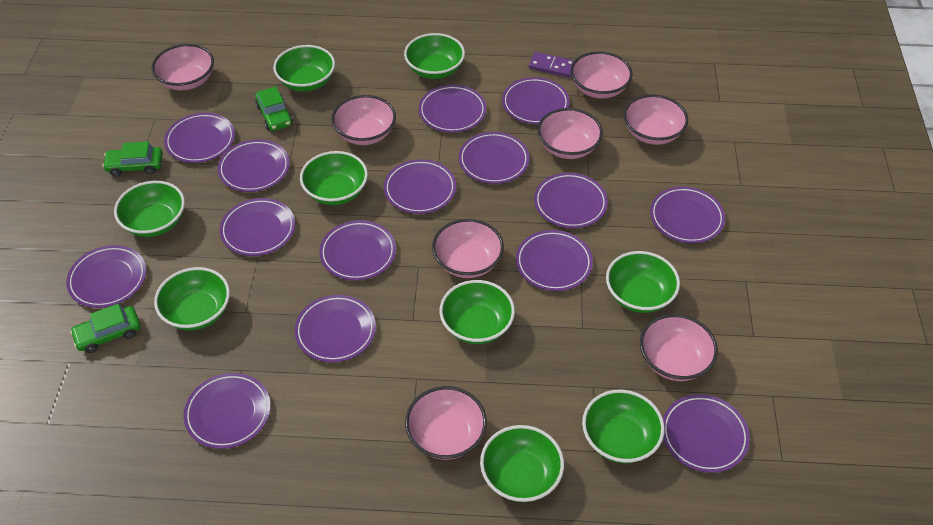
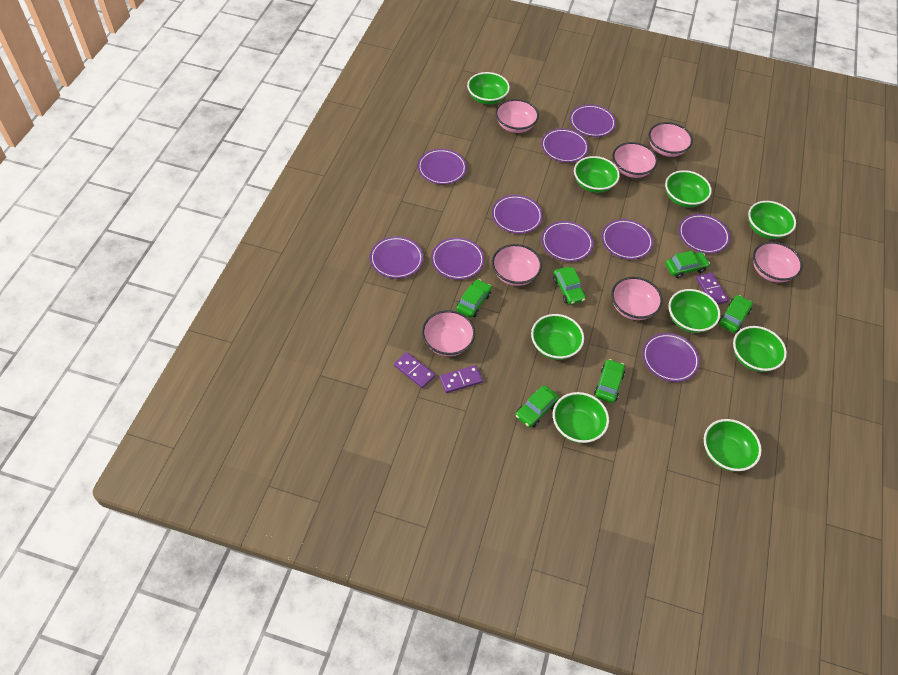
green car: [70,304,140,353] [102,142,163,177] [255,87,293,131] = 3 -> [456,279,492,318] [515,386,559,428] [553,267,586,305] [594,359,625,403] [665,251,710,278] [718,295,753,333] = 6
pink bowl: [152,44,214,91] [331,95,396,145] [405,386,487,460] [432,219,504,278] [537,108,603,159] [570,51,633,99] [623,95,688,145] [640,314,718,381] = 8 -> [422,310,475,356] [492,244,542,286] [495,99,539,133] [611,277,663,320] [613,142,658,178] [649,122,693,157] [753,242,803,283] = 7
purple domino: [529,52,575,78] = 1 -> [394,352,435,388] [440,365,483,393] [696,273,729,304] = 3
purple plate: [66,245,146,308] [164,113,235,163] [183,373,271,449] [218,139,290,192] [220,198,295,256] [295,295,376,362] [320,220,396,281] [384,159,456,214] [419,85,486,132] [459,132,529,184] [502,77,570,124] [516,230,593,291] [534,173,608,228] [650,186,725,243] [663,394,750,473] = 15 -> [370,236,423,279] [418,149,467,185] [431,238,484,280] [492,195,543,234] [541,128,589,162] [541,221,594,262] [570,104,616,137] [601,219,653,260] [642,333,700,382] [679,214,730,254] = 10

